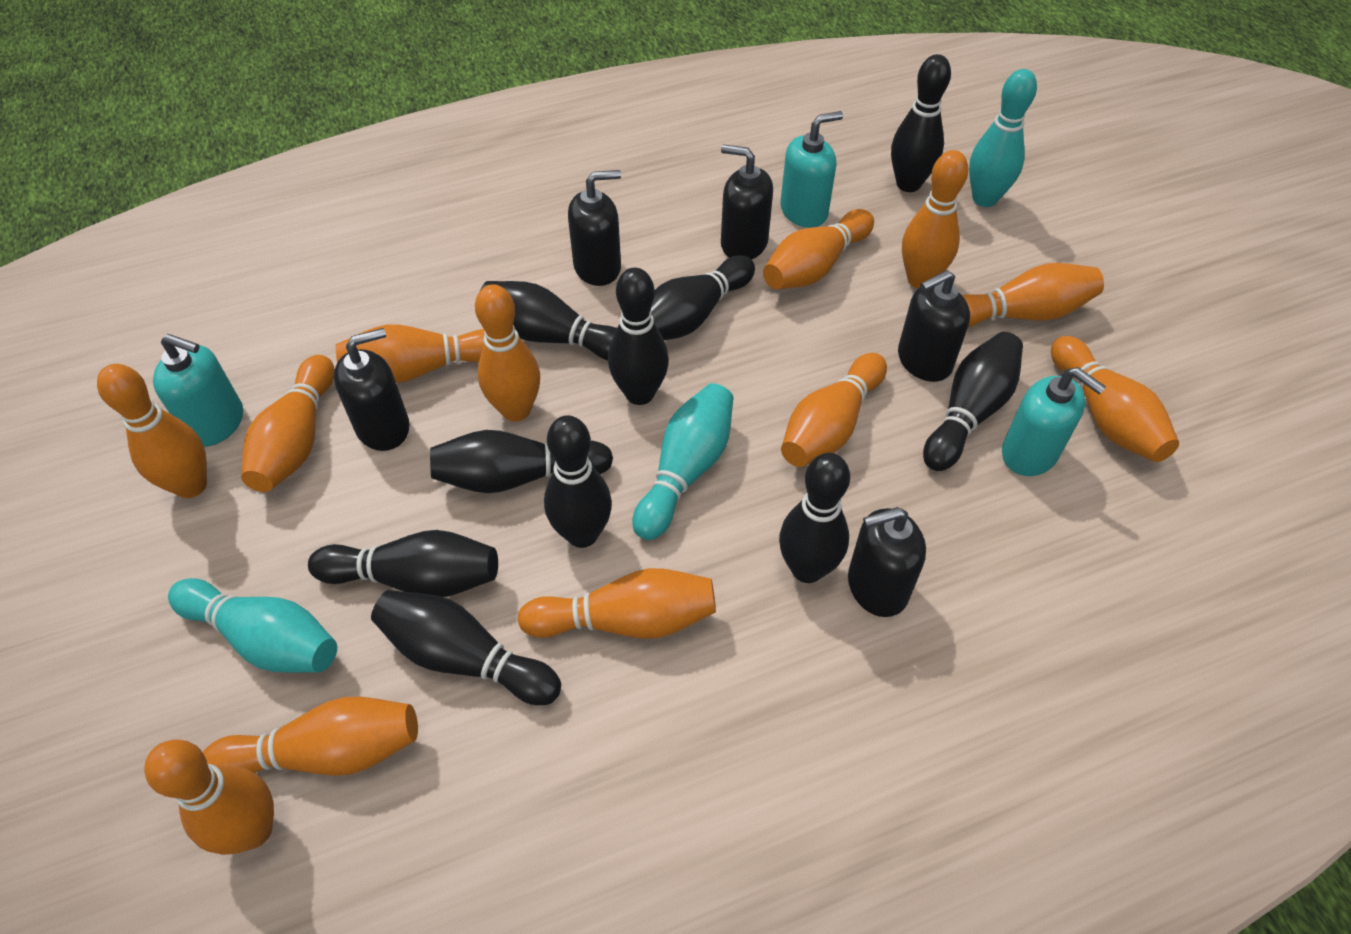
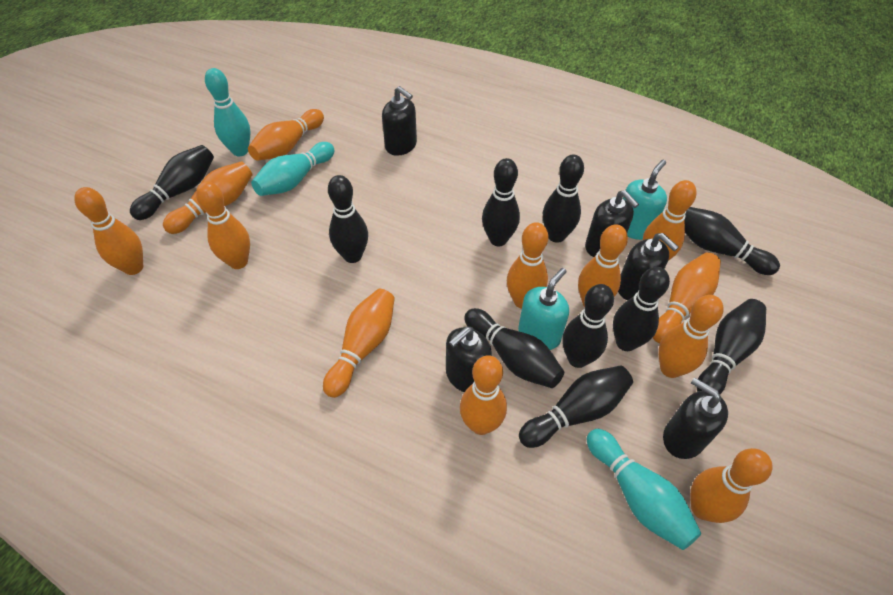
turquoise soap dispenser: [153,334,243,447] [780,111,843,228] [1002,367,1106,476] = 3 -> [518,268,569,350] [623,160,667,240] = 2

